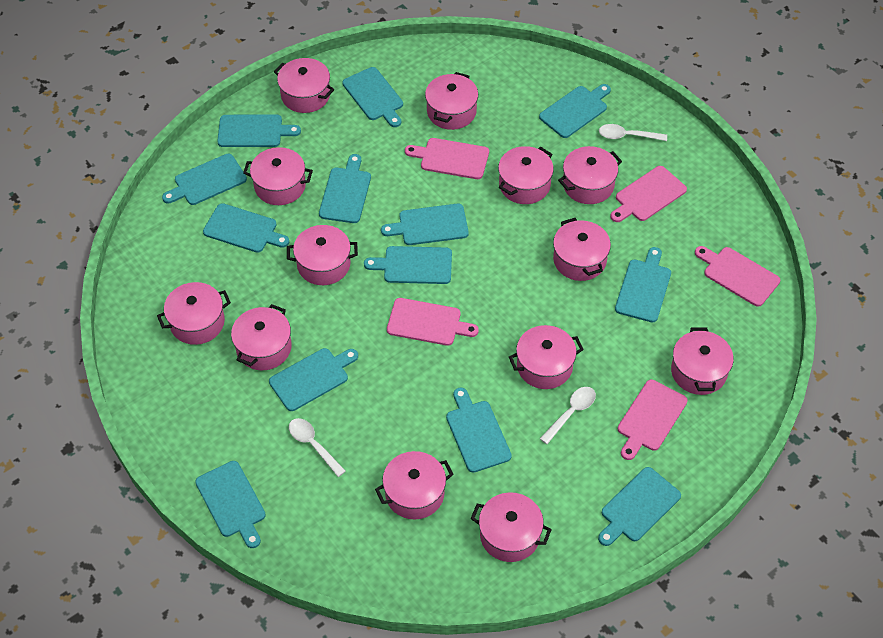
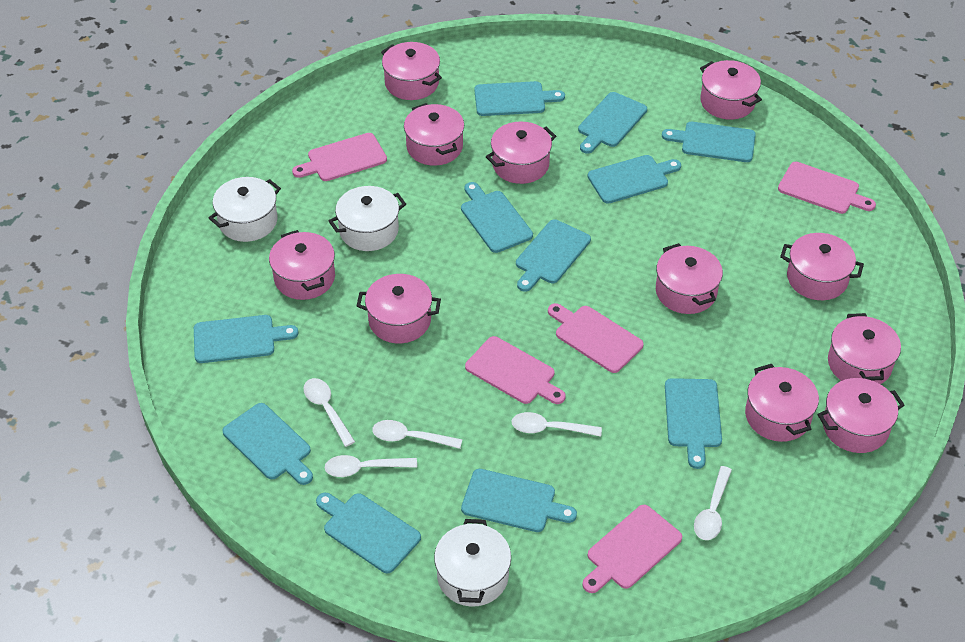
pink pot: [157,282,231,345] [231,304,292,370] [243,147,313,205] [274,58,335,113] [287,225,358,285] [375,451,454,520] [425,72,478,130] [471,492,552,562] [498,146,554,204] [509,325,584,389] [553,218,611,281] [558,146,622,204] [671,327,734,395] = 13 -> [269,230,335,300] [357,274,441,343] [381,42,442,100] [404,103,464,166] [486,121,556,184] [656,243,723,314] [700,60,762,120] [745,364,819,442] [780,233,864,300] [817,378,904,453] [828,313,901,384] = 11
turquoise cutting board: [162,154,247,205] [195,461,266,548] [203,203,289,253] [217,115,301,147] [269,348,358,411] [319,154,371,223] [342,67,403,127] [364,246,452,284] [381,204,469,245] [446,388,512,473] [539,84,611,138] [598,467,681,546] [615,247,671,322] = 13 -> [194,315,298,363] [223,403,313,485] [316,493,421,573] [461,182,533,253] [461,469,577,532] [474,81,565,116] [516,219,591,292] [578,92,647,154] [587,155,681,204] [662,122,756,162] [665,378,722,469] = 11
white pot: none = 0 -> [209,177,281,242] [328,186,406,251] [434,519,511,607] = 3
white spoon: [289,418,346,477] [540,387,596,444] [599,124,667,141] = 3 -> [303,378,355,447] [324,455,417,477] [372,420,462,449] [512,412,602,437] [694,466,732,540] = 5

